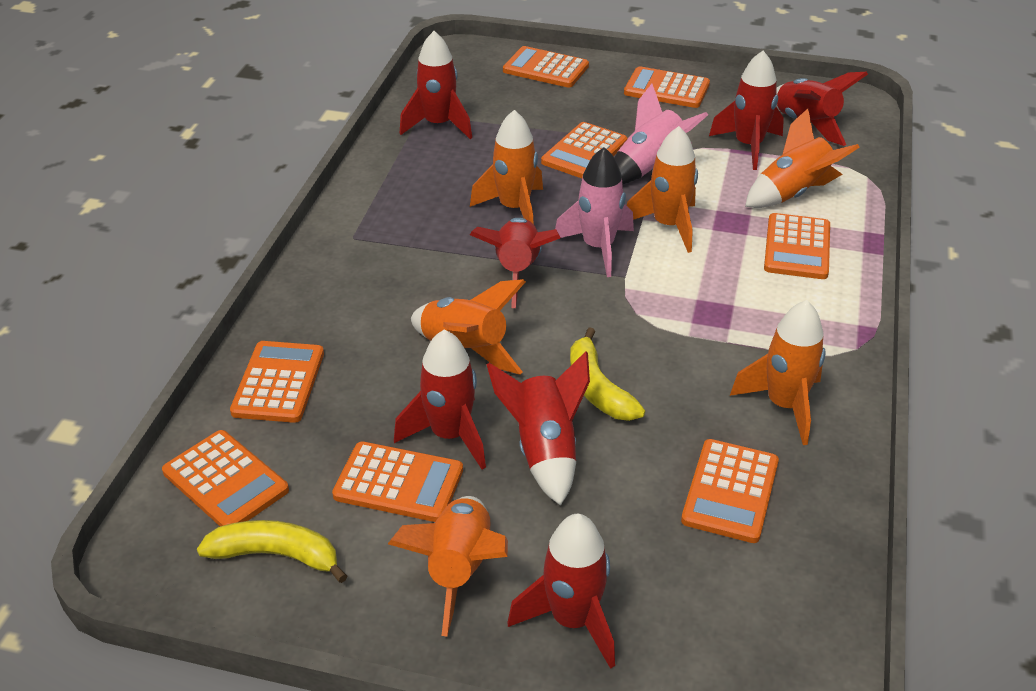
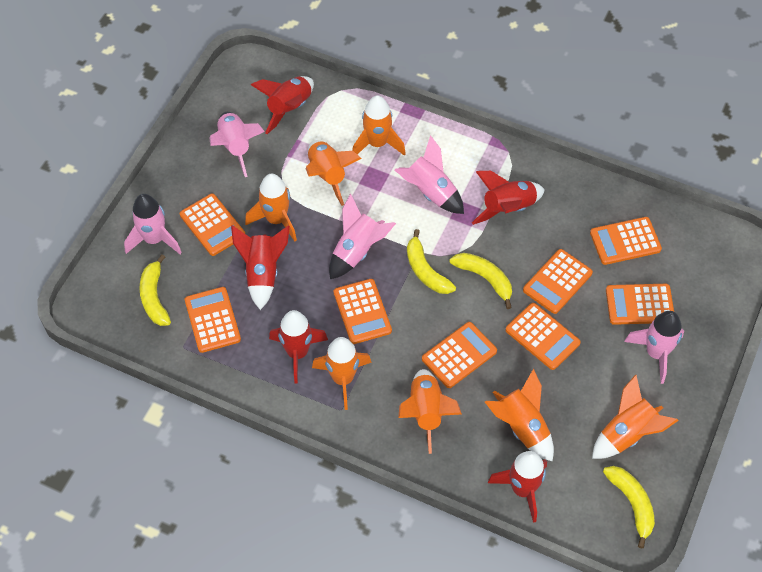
orange rocket: [388,496,508,636] [411,279,526,375] [470,110,543,224] [627,126,698,253] [730,300,826,445] [745,109,860,208] = 6 -> [245,174,297,242] [305,140,362,206] [312,337,372,410] [352,95,406,156] [398,369,462,454] [485,369,554,462] [592,374,679,459] = 7
pink rocket: [555,147,634,277] [614,84,708,184] = 2 -> [124,194,182,254] [209,112,265,177] [329,194,396,279] [395,135,464,214] [624,311,684,384] = 5
red rocket: [394,329,486,470] [399,31,472,139] [470,218,561,308] [487,351,590,506] [508,514,615,669] [709,51,784,170] [776,72,868,146] = 7 -> [231,225,290,310] [251,76,314,134] [269,310,328,384] [472,171,545,225] [488,451,547,523] = 5
yellow banana: [197,520,347,583] [570,327,645,421] = 2 -> [139,254,171,326] [407,229,456,294] [450,253,512,309] [603,466,655,548] = 4

